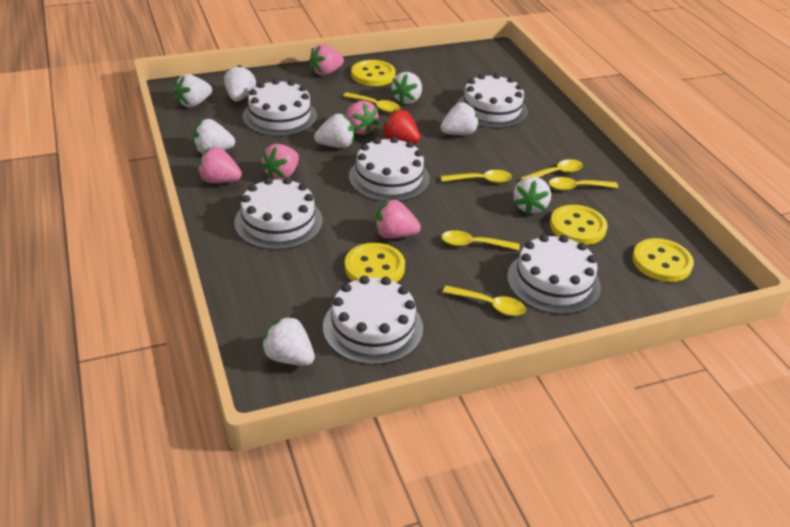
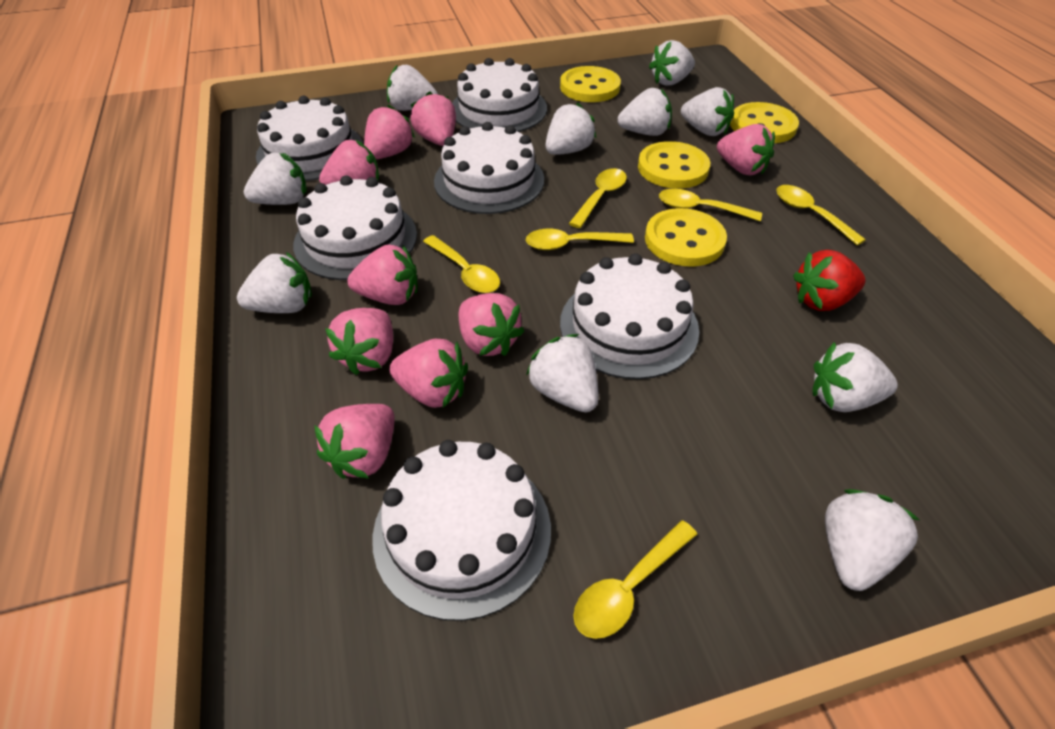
pink strawberry: [198,147,242,183] [260,144,299,180] [309,44,344,76] [346,101,379,135] [375,200,421,238] = 5 -> [314,404,395,479] [319,140,379,185] [325,308,393,375] [347,244,418,305] [364,105,415,159] [389,339,468,408] [410,91,456,146] [459,293,524,356] [717,124,775,176] = 9
white strawberry: [174,74,212,107] [193,119,235,154] [224,65,256,101] [261,315,315,366] [314,114,354,148] [390,72,422,104] [440,102,479,135] [513,177,551,215] = 8 -> [237,252,312,313] [244,152,307,205] [387,64,438,111] [526,334,598,412] [546,102,596,155] [618,88,672,136] [649,40,695,86] [681,87,734,136] [813,342,898,412] [825,489,919,591] = 10

